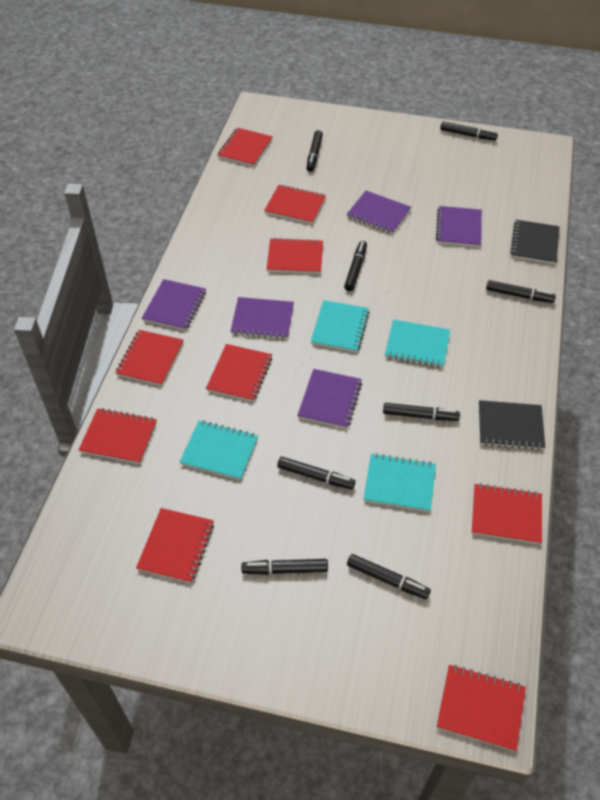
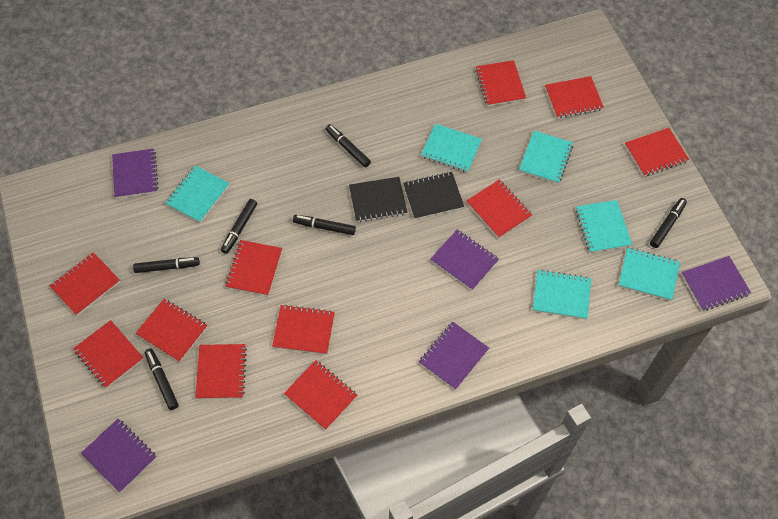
black marker: [242,559,328,575] [277,457,355,490] [306,130,323,172] [344,241,367,291] [347,554,431,599] [383,403,460,421] [440,121,498,141] [486,280,556,303] = 8 -> [133,257,200,273] [145,349,179,410] [221,199,257,254] [293,215,356,235] [326,124,371,168] [650,198,687,248] = 6
red notebook: [79,408,157,464] [116,330,183,386] [136,508,214,583] [206,344,272,402] [217,128,273,167] [264,185,326,224] [267,238,323,274] [437,665,526,751] [472,483,542,544] = 9 -> [50,252,120,316] [73,320,144,388] [136,299,208,362] [195,344,247,399] [225,240,282,296] [272,304,335,355] [284,360,357,430] [467,179,532,238] [475,60,526,106] [545,76,604,118] [625,128,689,176] = 11
turquoise notebook: [180,420,258,480] [311,300,369,352] [364,453,436,512] [385,319,450,368] = 4 -> [165,166,230,223] [421,124,482,173] [519,131,573,184] [533,270,591,319] [575,200,632,253] [619,248,680,301] = 6

